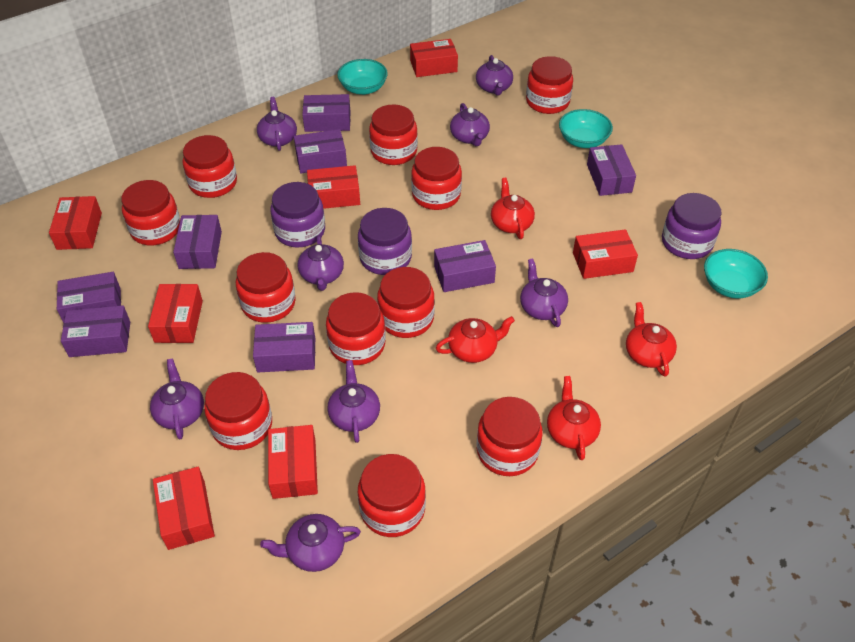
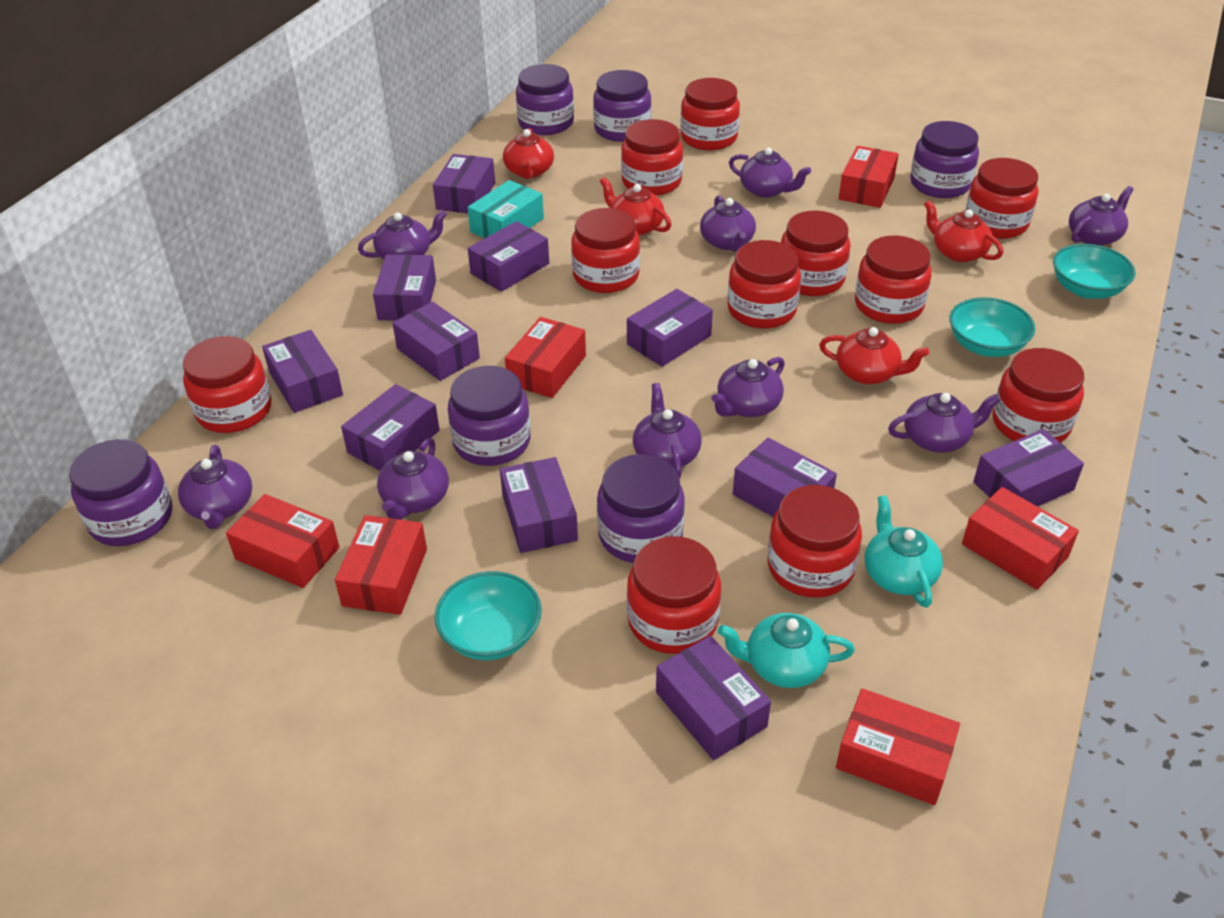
purple box: [57,272,121,323] [61,305,130,357] [173,215,222,269] [253,322,315,372] [294,129,347,173] [302,94,350,132] [434,240,496,292] [587,144,636,196] = 8 -> [262,330,343,413] [341,384,440,471] [373,254,436,321] [392,301,480,381] [433,154,495,213] [468,221,549,292] [500,457,578,553] [627,289,713,367] [656,636,771,760] [733,438,837,517] [973,429,1084,507] = 11
purple jar: [270,182,325,247] [358,208,412,275] [662,193,721,259] = 3 -> [69,439,172,546] [448,366,531,466] [516,64,574,135] [593,70,651,142] [597,454,685,563] [910,121,979,198] = 6
purple teapot: [150,359,204,439] [257,97,297,151] [260,514,361,572] [297,235,344,291] [327,360,380,443] [450,103,490,146] [476,55,513,95] [520,258,568,327] = 8 -> [178,445,252,529] [358,210,447,259] [377,438,449,520] [633,383,702,479] [700,195,756,252] [711,357,785,417] [729,147,811,198] [888,393,1001,453] [1069,186,1134,246] = 9
red box: [49,196,102,250] [148,284,203,343] [153,467,215,550] [268,425,318,499] [307,165,360,209] [410,39,458,77] [573,229,638,279] = 7 -> [226,494,340,588] [335,515,427,615] [505,317,586,398] [836,688,960,805] [839,146,899,208] [962,487,1079,590] = 6
turquoise box: none = 0 -> [467,180,544,238] = 1
turquoise teapot: none = 0 -> [718,613,855,688] [865,495,943,608] = 2

